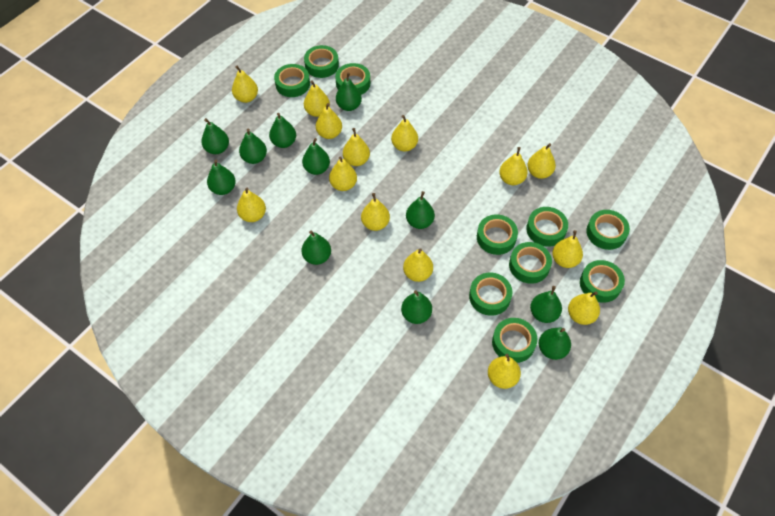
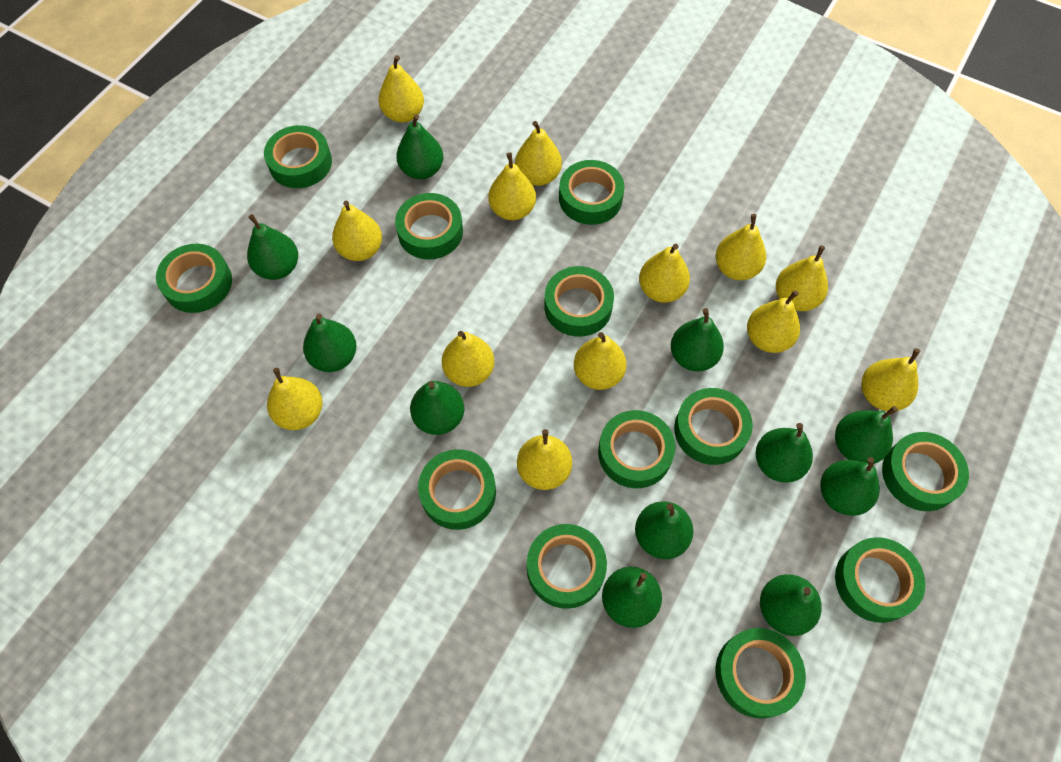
green tape: [274,64,310,97] [304,45,339,78] [335,63,370,95] [469,273,513,316] [477,214,518,255] [492,318,537,363] [509,242,552,284] [526,207,568,247] [580,260,625,303] [586,210,630,250] = 10 -> [156,244,232,313] [264,125,332,188] [395,193,463,260] [418,449,496,530] [527,524,607,609] [544,266,614,337] [559,160,625,225] [598,410,675,488] [674,388,753,465] [715,628,806,719] [835,537,925,623] [882,432,969,511] = 12
yellow pear: [232,66,258,103] [237,188,266,222] [304,81,330,117] [316,103,342,139] [329,156,357,191] [343,128,370,166] [361,193,390,231] [391,115,418,151] [403,248,433,282] [488,354,521,389] [499,147,528,185] [527,143,556,179] [552,230,583,268] [568,291,600,325] = 14 -> [267,368,323,430] [332,201,382,261] [379,55,424,123] [442,331,494,387] [489,152,536,220] [515,121,562,186] [517,429,572,490] [574,332,627,390] [639,244,690,303] [716,214,766,280] [747,290,800,353] [776,245,828,311] [862,348,920,411] = 13

